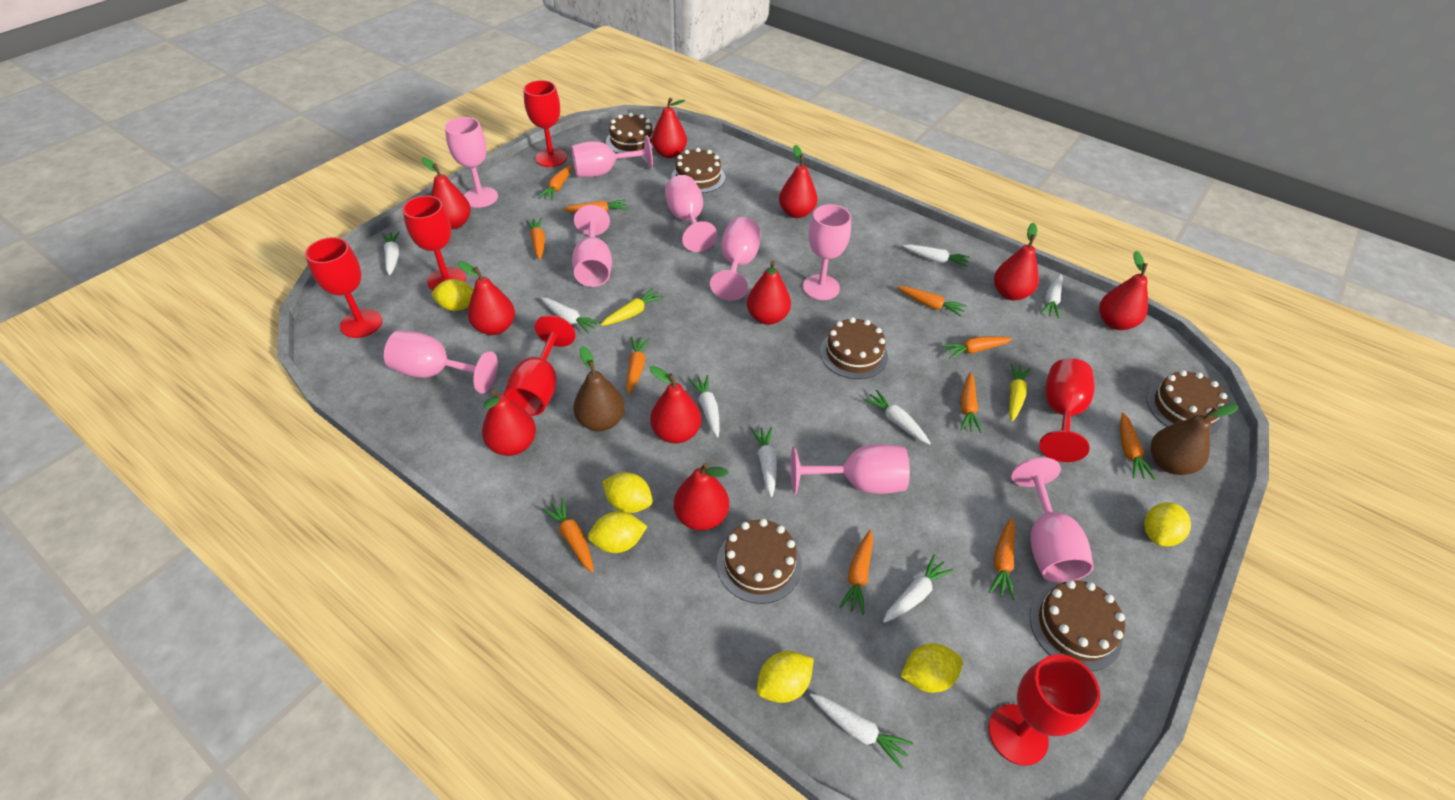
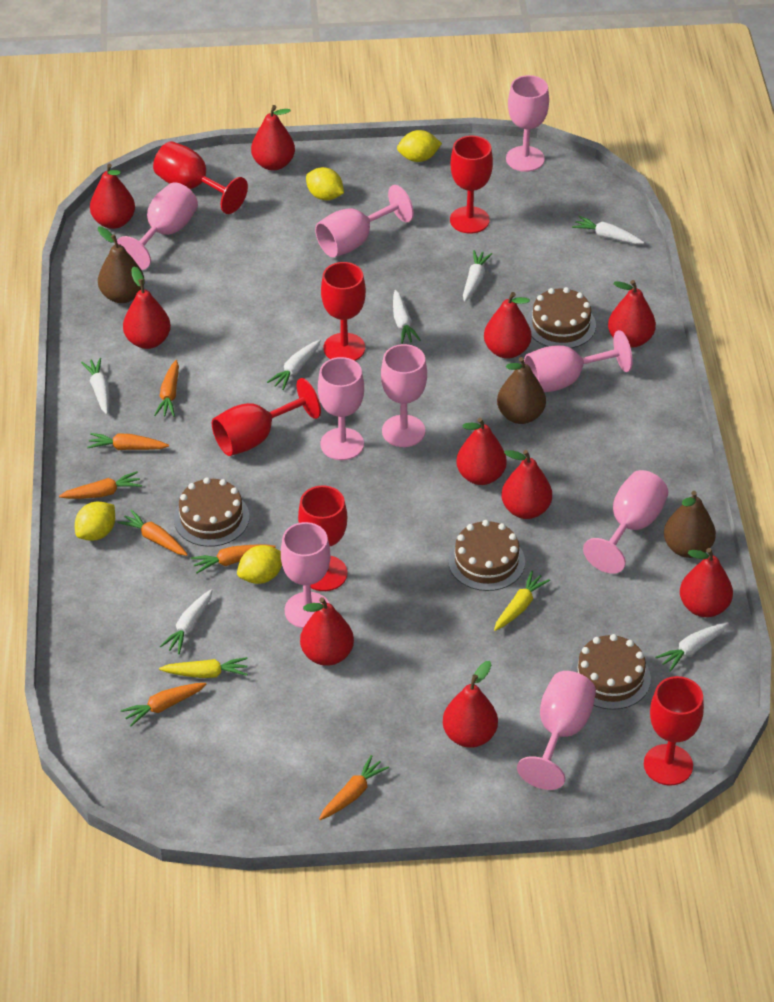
brown cake: [606,113,654,153] [671,148,725,193] [717,519,802,604] [820,317,888,379] [1029,580,1125,671] [1147,370,1227,435] = 6 -> [174,477,249,547] [448,520,525,591] [526,287,596,348] [571,634,651,710] = 4
brown pear: [573,346,625,431] [1151,404,1238,475] = 2 -> [98,226,145,303] [497,357,546,424] [664,491,716,558] = 3
orange carrot: [525,218,545,260] [538,165,572,200] [542,498,594,573] [563,200,627,213] [626,337,650,394] [839,530,873,615] [897,286,967,317] [941,336,1012,359] [960,372,982,434] [989,518,1015,600] [1121,413,1155,480] = 11 -> [59,471,142,499] [87,433,169,450] [117,509,188,556] [121,683,206,727] [154,360,179,417] [191,545,276,574] [319,755,389,820] = 7
white carrot: [382,231,400,275] [541,297,601,334] [689,375,720,438] [751,427,777,497] [810,693,913,769] [863,390,931,445] [883,554,954,623] [903,244,970,267] [1041,274,1063,319] = 9 -> [81,358,109,414] [160,589,213,654] [267,340,321,390] [393,290,421,344] [463,250,492,302] [572,216,644,244] [655,623,729,672] = 7
yellow lemon: [432,279,473,311] [588,511,648,553] [603,472,653,513] [757,651,814,703] [901,643,963,693] [1144,502,1191,546] = 6 -> [75,501,115,541] [237,545,282,584] [306,167,344,200] [397,130,442,162] = 4

